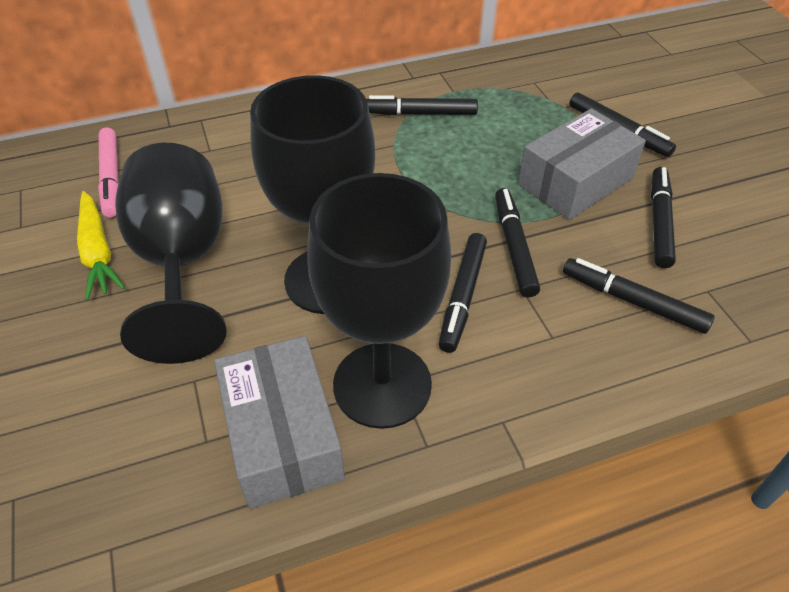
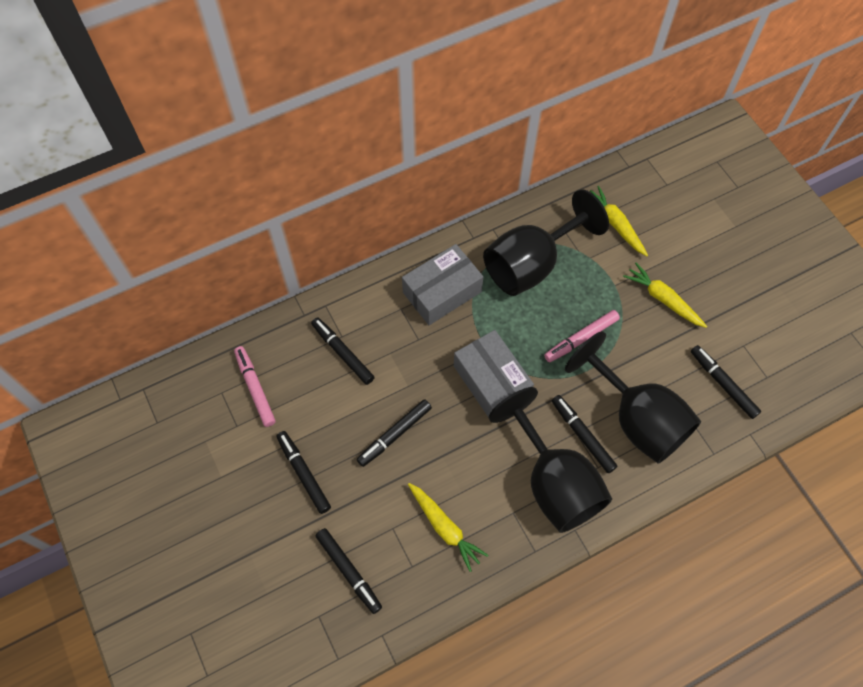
pink marker: [98,128,118,217] = 1 -> [234,346,276,427] [544,310,620,362] = 2
yellow carrot: [77,191,125,300] = 1 -> [408,483,488,572] [590,186,648,256] [623,263,707,328] = 3

